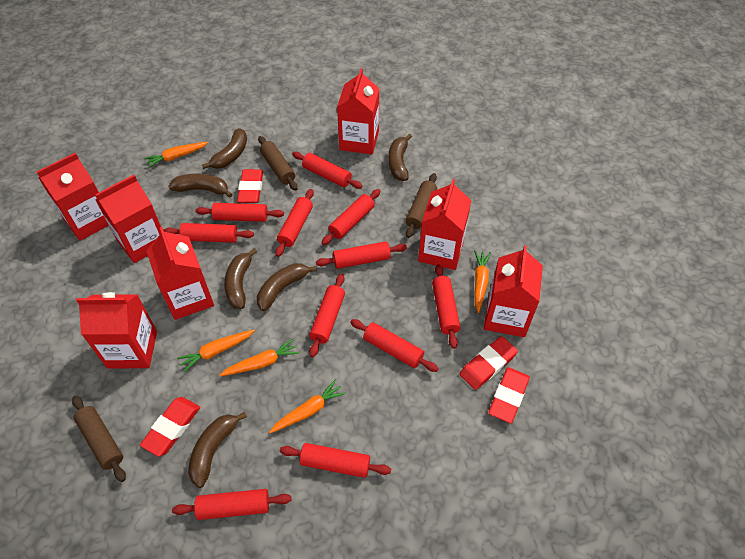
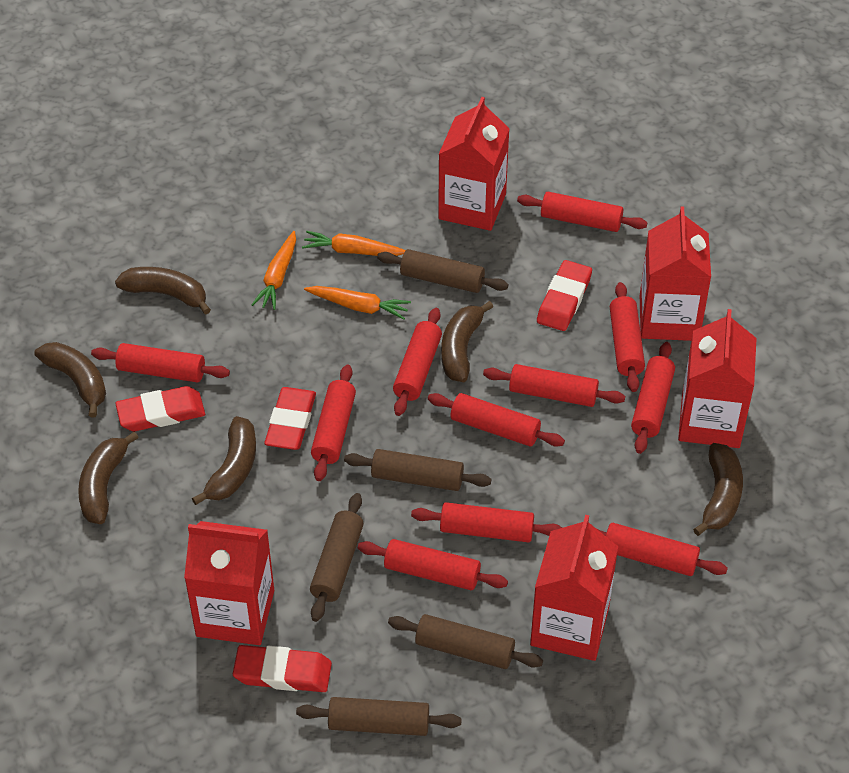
brown rolling pin: [72,396,126,482] [258,136,298,191] [406,173,437,238] = 3 -> [296,697,462,736] [310,493,364,622] [344,449,492,491] [377,249,509,293] [388,614,543,669] = 5
orange carrot: [144,142,209,168] [177,330,255,372] [219,339,299,376] [269,379,346,433] [474,251,491,313] = 5 -> [251,231,296,310] [302,231,406,256] [304,286,411,320] = 3
red carton: [36,153,109,241] [76,292,157,369] [95,175,161,263] [146,227,214,320] [337,68,379,154] [418,179,471,270] [484,245,543,337] = 7 -> [184,521,274,645] [438,97,510,231] [530,515,618,661] [640,207,711,341] [678,309,757,448] = 5

